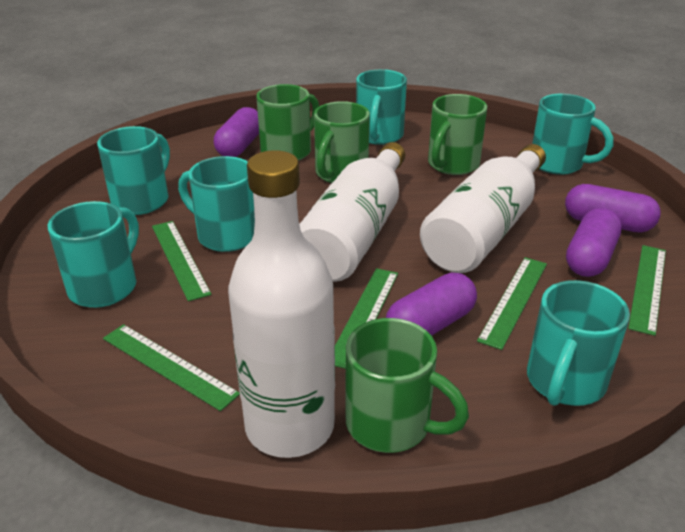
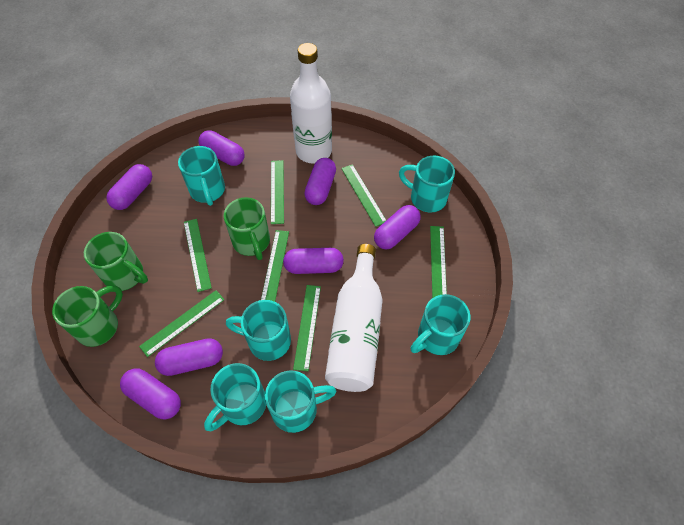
green mug: [256,84,319,161] [314,101,370,183] [346,318,469,453] [428,94,487,175] = 4 -> [52,286,123,347] [84,232,148,291] [224,197,270,260] = 3
green ruler: [103,324,240,411] [152,221,212,301] [335,268,398,369] [477,257,547,350] [628,245,666,336] = 5 -> [139,290,225,357] [184,219,212,292] [261,230,289,302] [271,160,284,224] [293,285,321,371] [341,164,386,227] [430,226,447,298] = 7
purple capsule: [214,107,259,157] [386,273,477,336] [565,184,661,232] [566,208,622,277] = 4 -> [106,164,152,210] [120,368,181,420] [155,338,223,376] [198,130,245,166] [283,248,344,274] [304,158,336,205] [374,205,421,249] = 7
white bottle: [228,150,335,458] [299,142,405,282] [420,144,546,273] = 3 -> [290,43,332,163] [325,244,383,392] = 2

